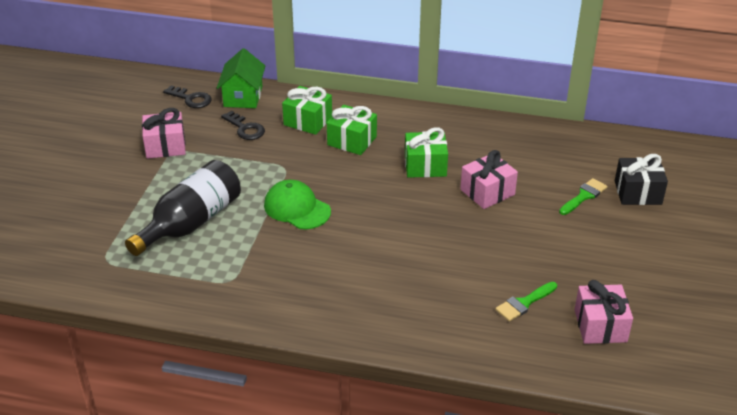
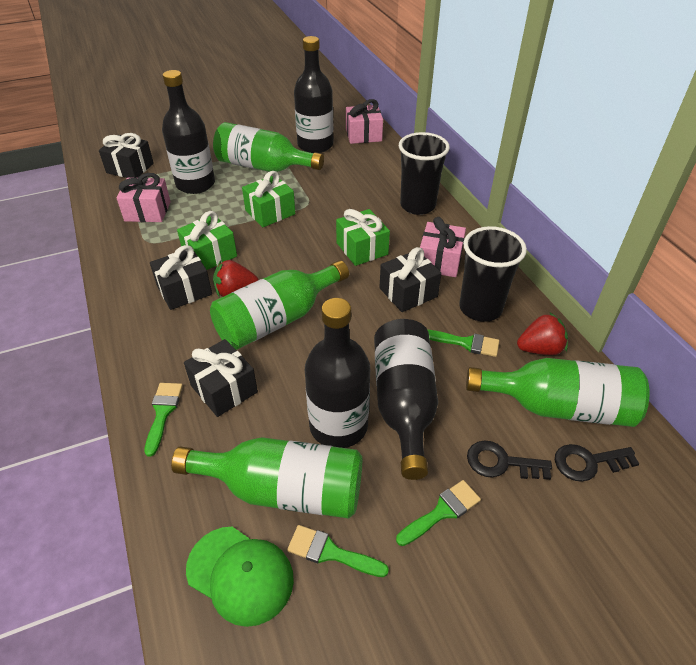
black bottle: [125,160,241,256] = 1 -> [162,70,215,194] [294,36,333,153] [305,298,370,448] [374,319,438,480] = 4
black cup: none = 0 -> [399,132,450,215] [459,226,527,322] = 2
black gift: [615,154,668,205] = 1 -> [99,133,154,178] [150,245,212,310] [184,339,258,417] [379,247,442,312] = 4
green bottle: none = 0 -> [171,437,362,518] [210,260,349,350] [213,122,324,172] [466,358,650,427] = 4
green brush: [495,282,557,322] [559,178,607,215] = 2 -> [144,383,183,457] [287,525,389,577] [396,480,481,546] [428,330,499,357] = 4
green house: [217,48,265,108] = 1 -> none = 0
red strawberry: none = 0 -> [213,260,258,297] [517,313,568,355] = 2

